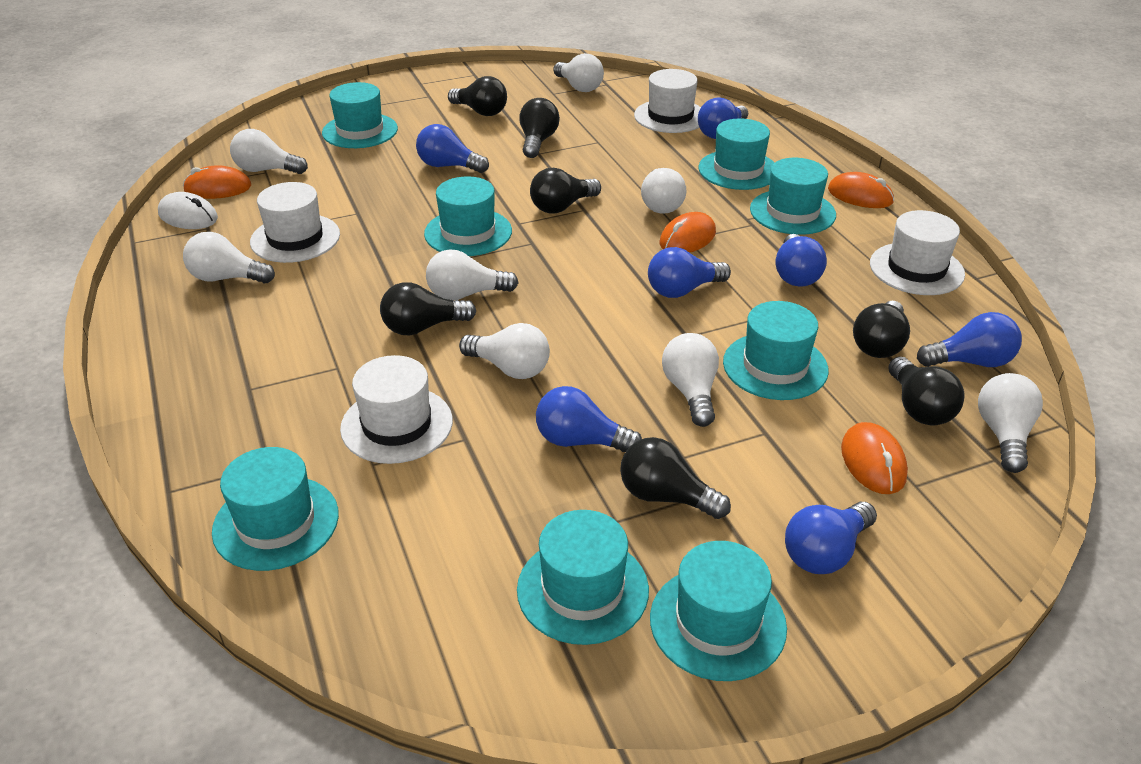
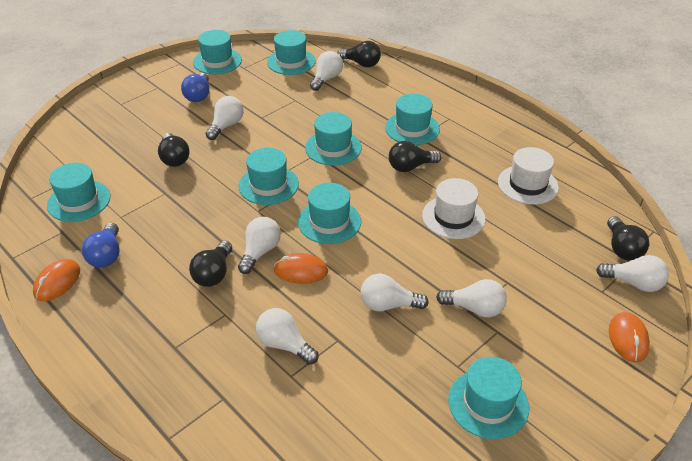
black light bulb: [380,282,476,336] [448,76,507,116] [519,98,560,158] [530,168,601,214] [620,437,731,519] [853,301,910,358] [888,357,964,426] = 7 -> [158,133,190,167] [189,241,232,287] [337,41,381,67] [389,141,441,172] [607,216,649,260] = 5
blue light bulb: [416,124,489,173] [536,386,642,452] [648,247,731,298] [698,97,748,139] [776,234,827,287] [785,502,877,574] [917,312,1022,367] = 7 -> [82,223,119,268] [181,73,209,102] = 2
orange mouse: [183,165,251,199] [660,212,716,253] [828,172,894,208] [841,422,908,494] = 4 -> [33,259,80,301] [274,253,328,284] [609,312,650,362] = 3
white hat: [250,182,340,263] [340,355,453,464] [634,69,701,133] [870,210,965,295] = 4 -> [422,178,486,239] [498,147,559,205] = 2
white light bulb: [183,232,275,283] [230,129,308,174] [426,249,518,300] [459,323,550,379] [553,53,604,92] [641,168,687,214] [662,333,719,427] [978,373,1043,473] = 8 -> [206,96,244,140] [238,217,281,274] [256,308,318,365] [310,51,343,91] [361,273,429,312] [436,279,507,318] [596,255,669,292] = 7
white mouse: [158,192,218,229] = 1 -> none = 0

